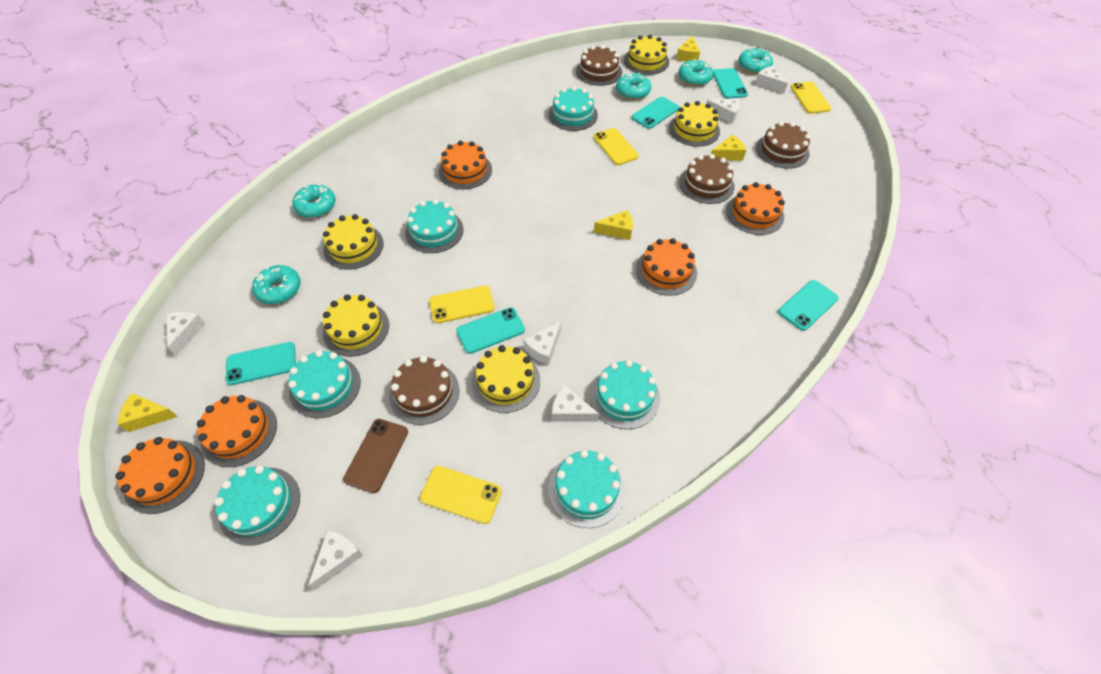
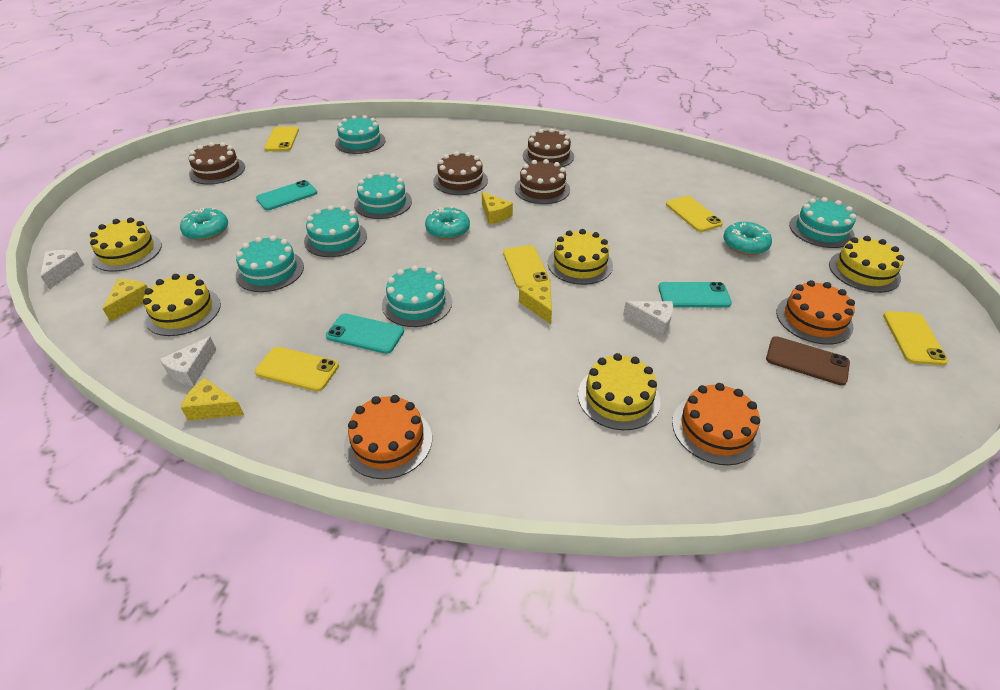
orange cake: [115,437,205,514] [197,395,277,467] [438,141,492,189] [636,238,697,296] [726,182,785,235] = 5 -> [344,395,432,479] [672,383,761,465] [776,280,855,345] = 3
turquoise donut: [252,265,301,304] [292,184,336,218] [616,72,651,100] [678,59,713,86] [738,48,773,74] = 5 -> [180,208,228,241] [425,206,470,240] [723,222,772,255] = 3
turquoise phone: [226,342,296,385] [456,307,525,354] [632,97,679,129] [713,68,748,99] [778,280,839,331] = 5 -> [256,180,317,210] [326,313,404,354] [658,282,732,307] = 3
white cheese: [166,312,206,356] [308,530,363,590] [523,322,561,365] [552,385,599,422] [706,99,740,123] [755,66,788,94] = 6 -> [40,250,85,290] [160,336,217,386] [623,301,673,337] = 3
yellow phone: [420,466,502,524] [429,286,494,323] [593,128,639,165] [791,82,831,114] = 4 -> [255,347,339,391] [264,127,299,151] [503,245,550,289] [666,196,723,232] [883,311,948,365] = 5

